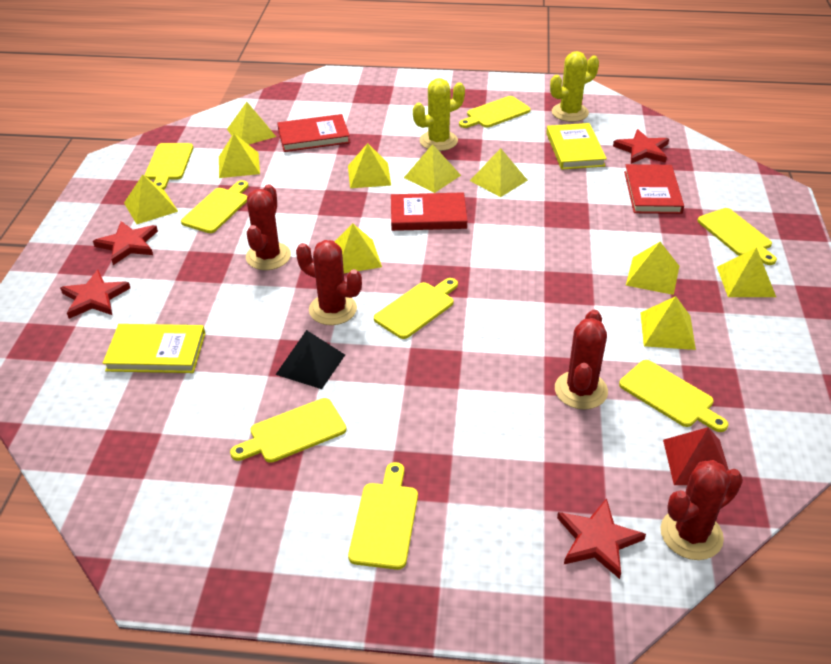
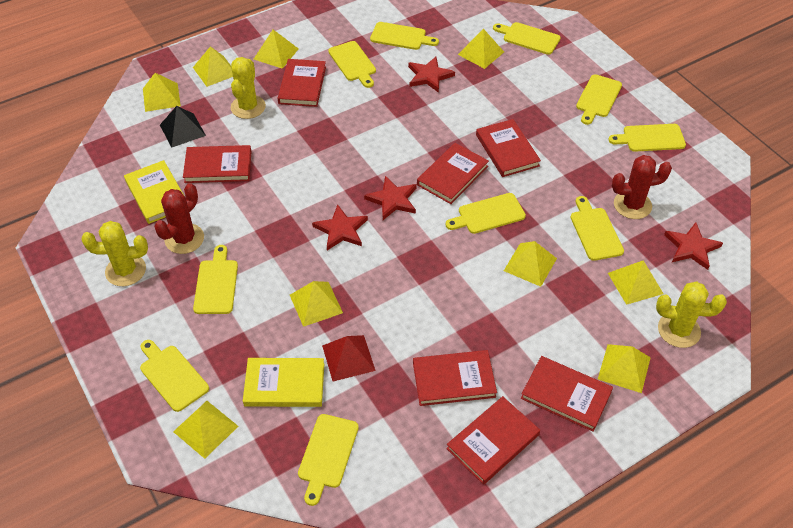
red book: [277,114,350,152] [391,192,467,231] [624,164,684,214] = 3 -> [183,145,252,183] [278,59,326,107] [413,350,497,406] [417,143,489,204] [446,396,540,485] [476,119,541,177] [521,356,613,432] = 7
red cactus: [246,184,291,270] [296,240,362,325] [555,310,608,410] [661,460,743,560] = 4 -> [154,183,204,254] [612,155,672,219] = 2
yellow cactus: [413,78,465,151] [550,51,599,122] = 2 -> [81,221,148,286] [231,57,266,119] [656,281,727,348] = 3
yellow cutting board: [145,143,193,190] [181,180,248,233] [230,398,346,463] [348,462,418,570] [374,278,458,339] [459,96,531,128] [619,360,728,432] [697,208,777,265] = 8 -> [140,340,209,412] [193,245,238,314] [298,414,359,506] [328,41,376,88] [370,22,439,50] [446,193,526,234] [493,22,561,55] [571,196,624,261] [576,74,622,125] [609,124,686,152] = 10
yellow pyramid: [124,174,178,224] [219,133,260,178] [227,102,276,145] [334,223,382,273] [348,143,391,188] [404,144,461,193] [470,148,528,197] [626,242,679,295] [640,296,696,350] [717,247,776,297] = 10 -> [143,73,181,112] [173,401,238,459] [193,46,233,87] [254,30,299,69] [290,281,343,327] [458,29,504,69] [504,241,557,287] [598,344,651,393] [608,260,664,305] = 9

